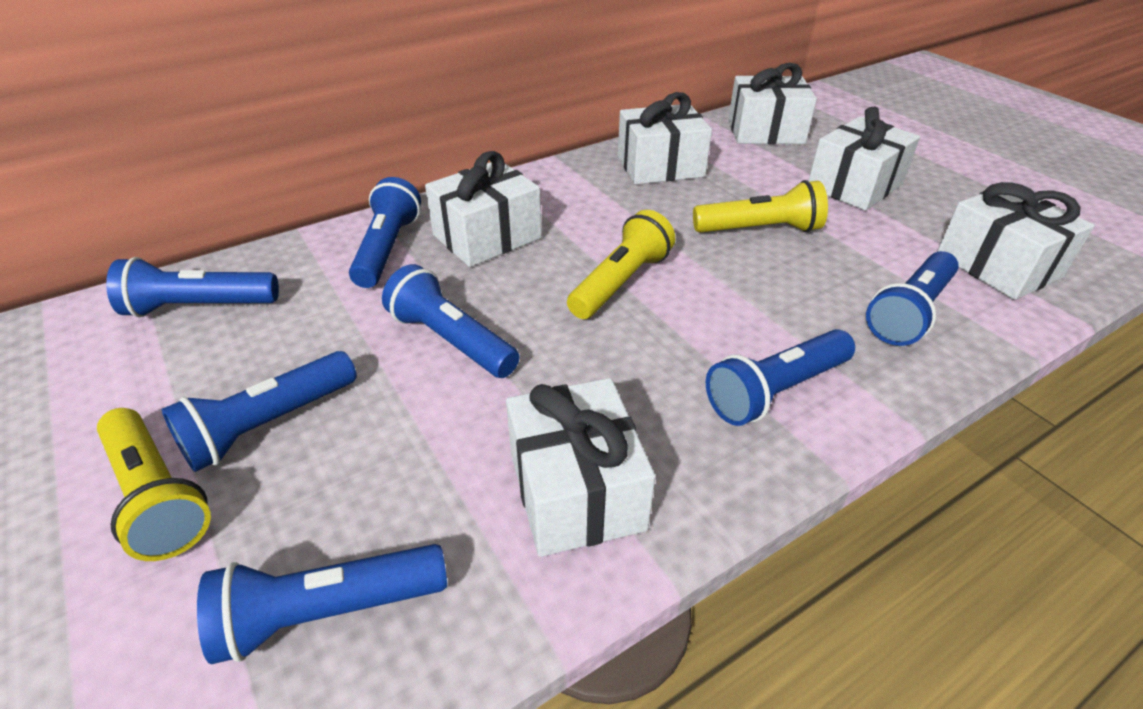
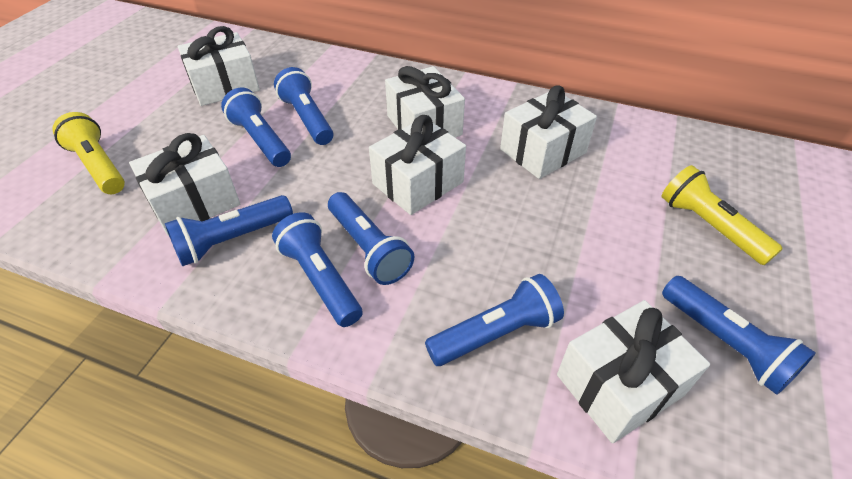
yellow flashlight: [97,408,211,561] [567,210,675,319] [693,180,828,233] = 3 -> [52,112,125,194] [662,165,783,265] = 2

